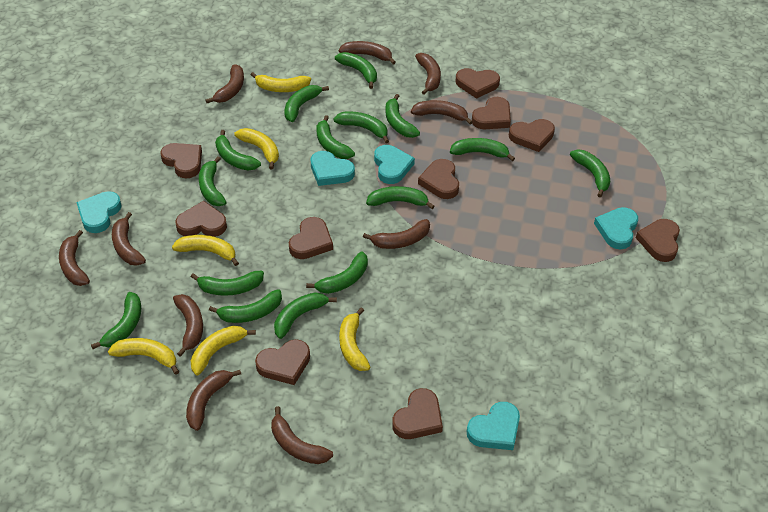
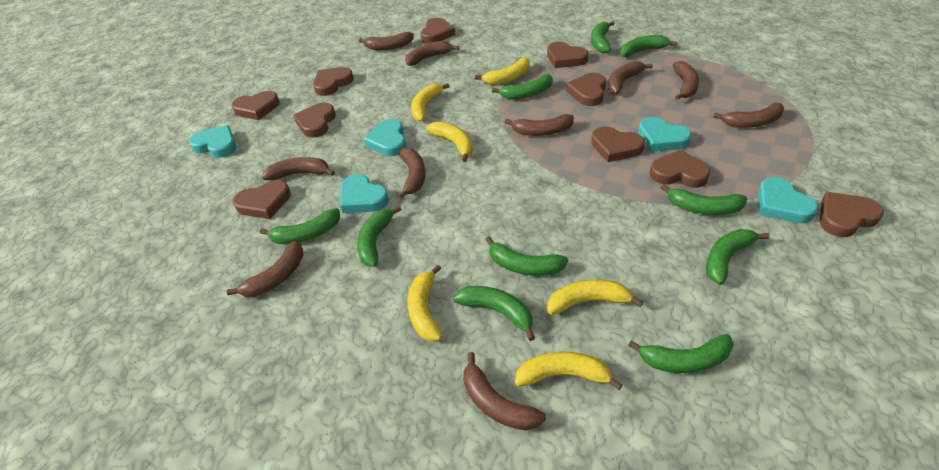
green banana: [91,292,141,349] [191,271,264,296] [199,156,227,206] [209,289,282,323] [215,130,261,171] [274,293,337,339] [284,85,329,122] [306,251,368,294] [316,115,355,159] [333,111,389,143] [335,52,377,89] [366,186,435,209] [385,94,420,138] [450,138,515,161] [570,149,610,198] = 15 -> [260,208,340,244] [357,206,402,267] [453,286,535,341] [485,236,568,276] [492,74,553,99] [591,21,615,53] [620,35,677,57] [628,334,734,373] [660,184,747,215] [706,229,770,285] = 10

